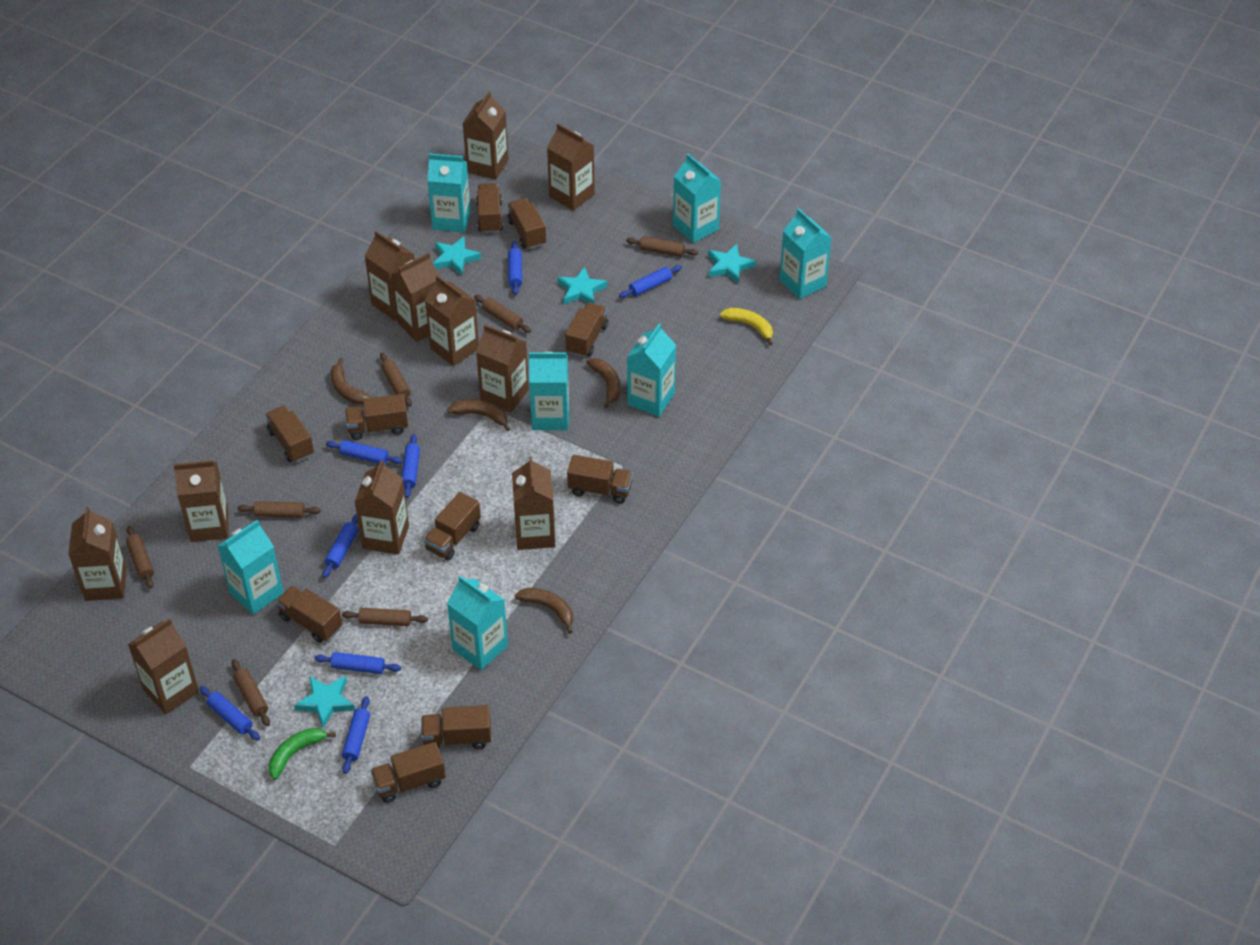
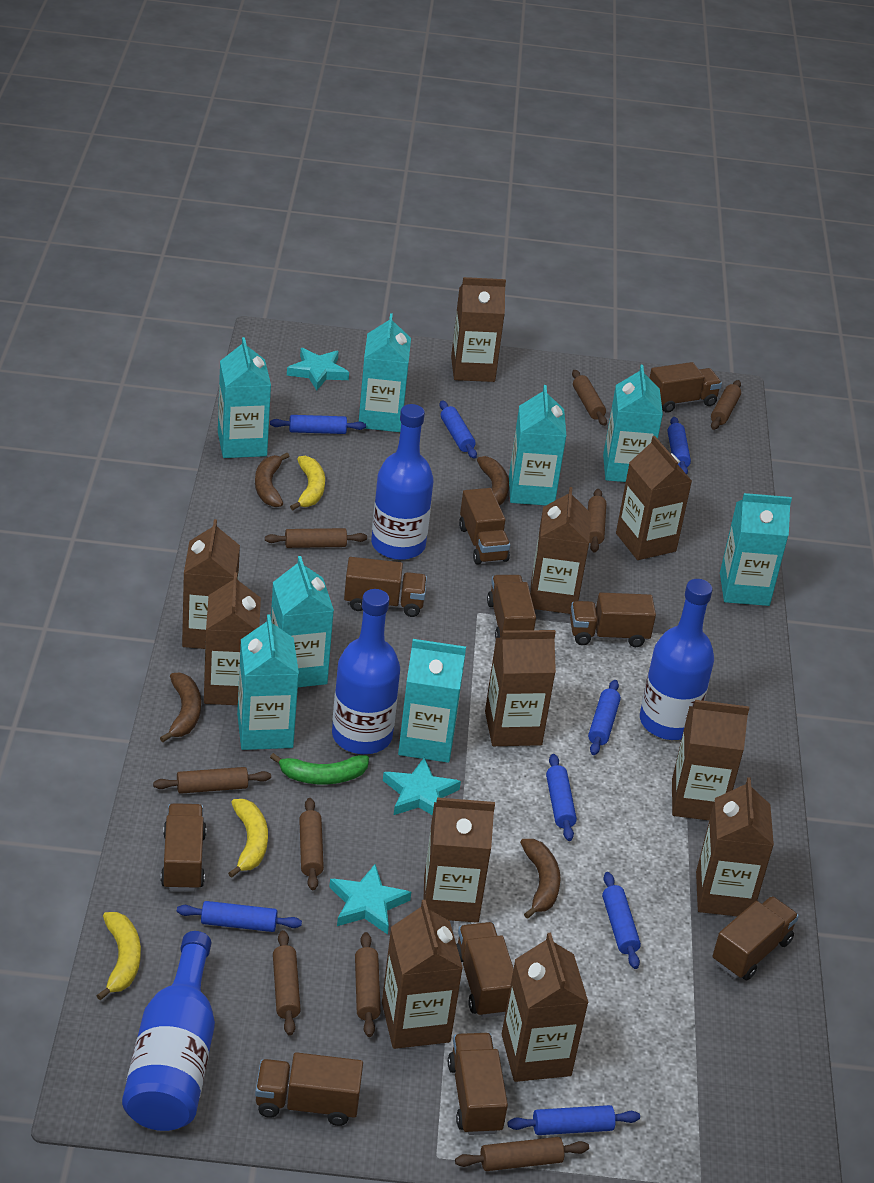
blue bottle: none = 0 -> [122,931,215,1131] [332,589,400,754] [371,404,434,560] [640,579,714,740] = 4
brown rolling pin: [126,525,154,589] [232,659,270,726] [238,501,321,518] [342,608,428,626] [380,353,412,407] [474,295,531,333] [626,236,698,257] = 7 -> [153,767,271,794] [265,528,367,548] [273,930,301,1036] [299,798,324,890] [355,932,381,1037] [455,1137,589,1171] [572,370,607,426] [588,489,606,553] [711,380,741,430] = 9
turquoise carton: [218,520,284,615] [427,153,471,233] [447,576,508,670] [529,352,569,430] [627,323,676,417] [673,154,721,243] [779,208,832,299] = 7 -> [218,337,271,458] [237,615,299,750] [271,556,334,687] [359,313,411,432] [398,639,466,763] [509,385,566,505] [603,365,663,482] [720,493,792,606] = 8
turquoise star: [294,676,355,728] [433,236,481,276] [557,267,607,304] [708,244,756,283] = 4 -> [287,348,349,391] [329,864,411,934] [383,757,461,815] = 3
yellow banana: [720,308,773,345] = 1 -> [96,912,141,1000] [228,799,268,878] [290,456,325,510] = 3

